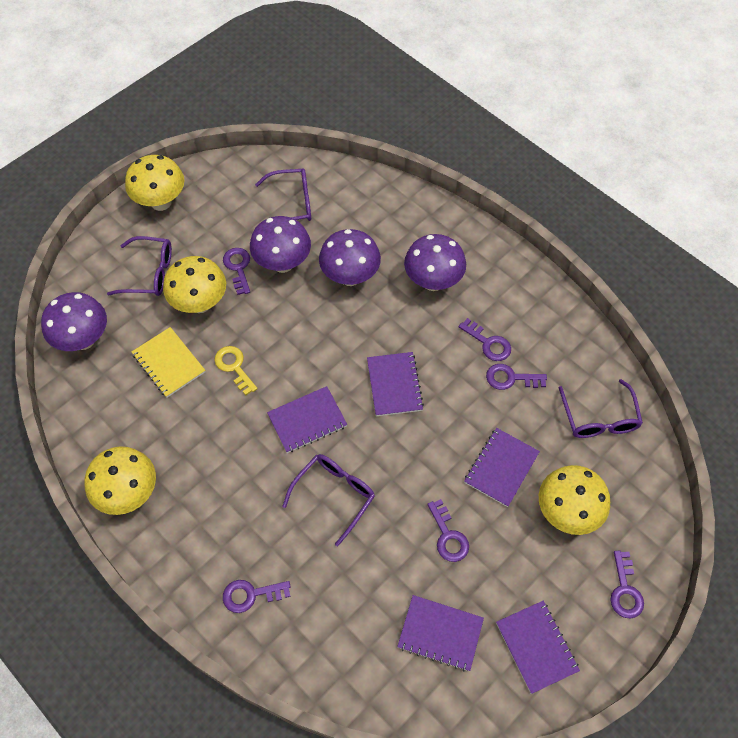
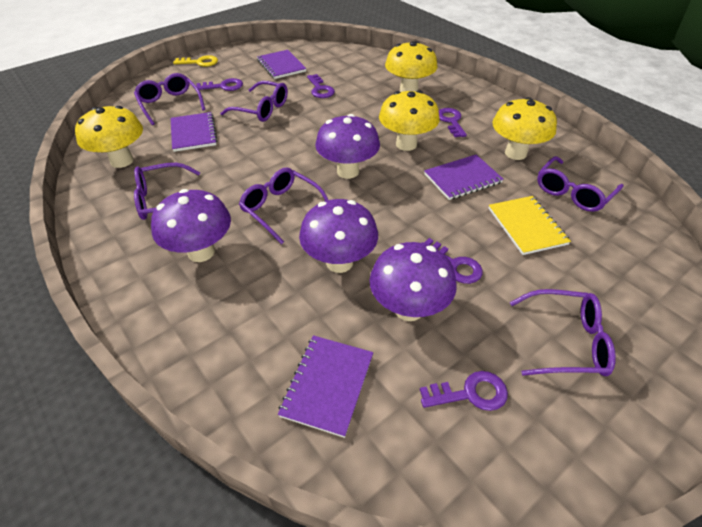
purple glasses: [107,236,172,296] [255,169,311,221] [282,454,375,546] [559,379,643,438] = 4 -> [134,73,205,125] [134,163,200,220] [220,81,288,122] [239,168,328,245] [510,289,616,376] [537,156,624,212] = 6
purple key: [223,248,250,295] [223,580,291,613] [427,499,469,562] [459,318,511,361] [486,364,547,390] [610,550,644,619] = 6 -> [196,78,243,91] [307,74,335,98] [420,371,508,411] [422,238,483,284] [439,108,467,137] = 5
purple notebook: [267,386,347,453] [367,352,424,416] [397,595,484,671] [464,428,540,507] [496,601,580,694] = 5 -> [171,112,217,152] [257,50,307,79] [278,335,373,438] [424,155,503,200] = 4

